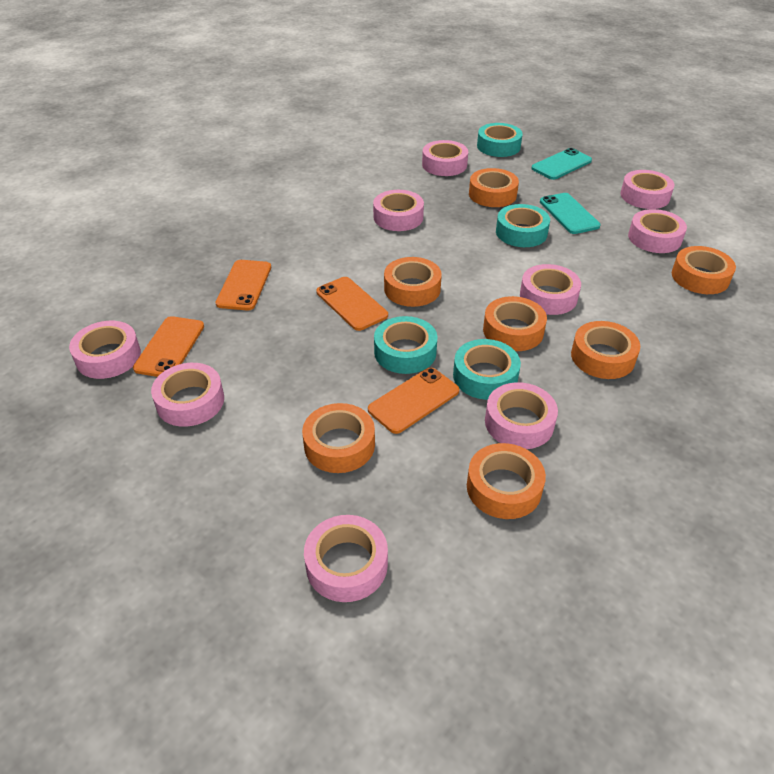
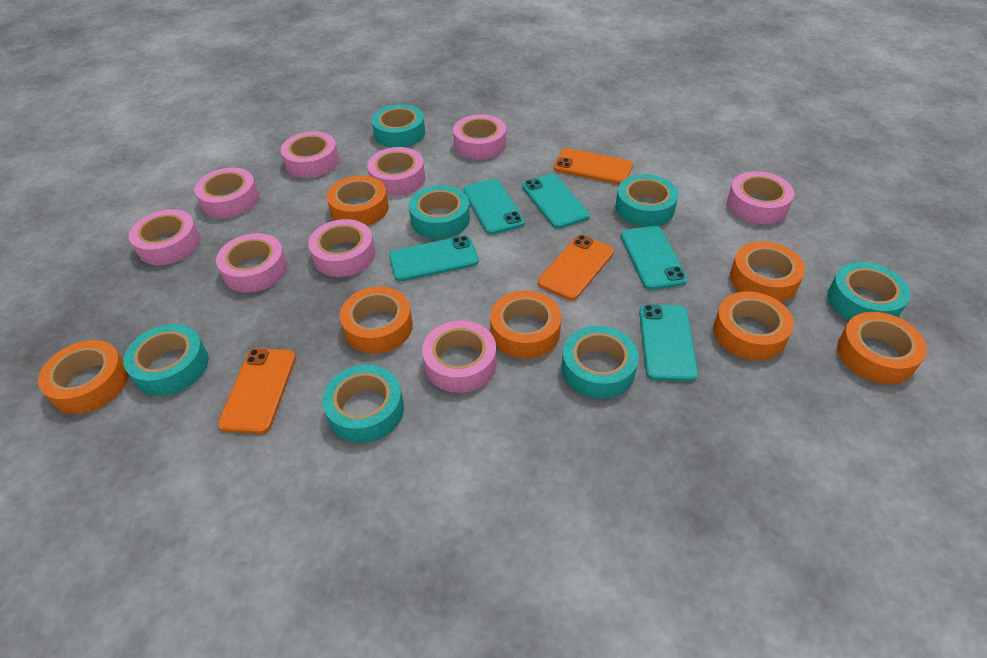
orange phone: [133,316,204,377] [215,260,271,310] [316,277,388,331] [368,368,459,434] = 4 -> [218,348,296,434] [538,235,614,300] [553,148,633,185] = 3
turquoise phone: [531,148,592,180] [540,193,600,234] = 2 -> [389,236,479,281] [463,179,525,235] [522,174,590,229] [621,226,688,290] [639,304,698,381] = 5
turquoise tape: [374,316,438,374] [453,339,521,400] [477,123,523,157] [496,204,550,247] = 4 -> [123,324,208,396] [322,365,404,443] [372,104,425,148] [409,185,470,239] [562,325,639,399] [615,174,678,227] [827,262,910,320] = 7

